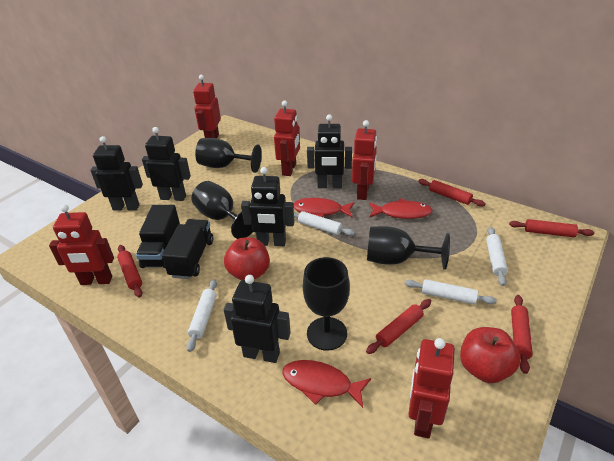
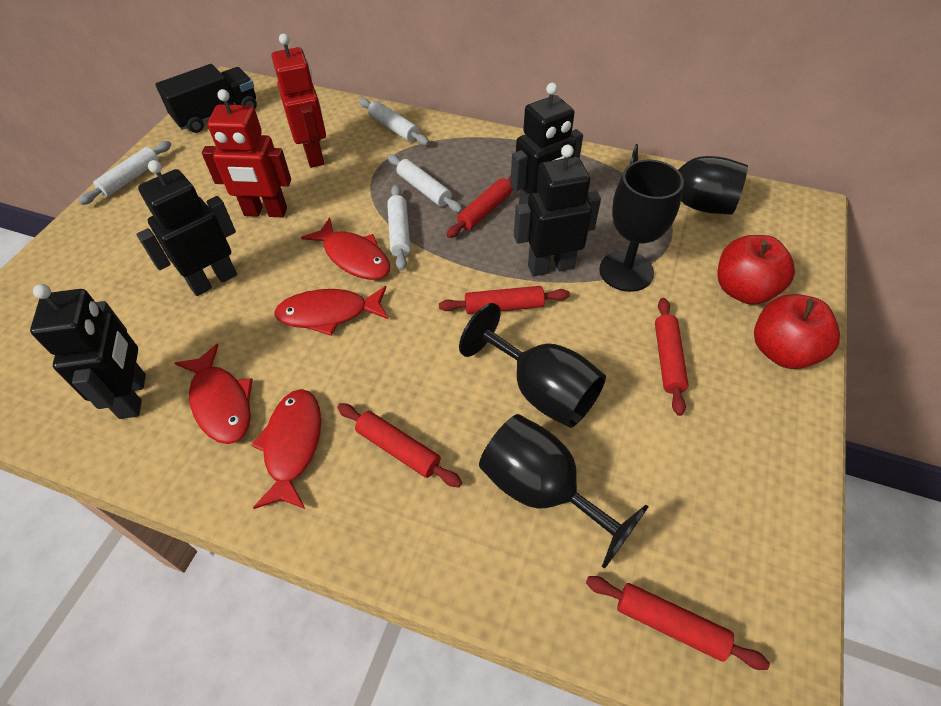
black robot: [90,136,143,210] [142,127,191,201] [224,275,291,363] [241,167,294,246] [307,114,352,188] = 5 -> [30,284,146,419] [136,160,237,296] [510,83,583,204] [514,145,601,276] = 4
black truck: [136,205,180,268] [162,219,213,279] = 2 -> [156,64,257,133] = 1
red fish: [282,360,371,408] [293,198,355,218] [369,198,433,219] = 3 -> [175,343,253,444] [251,389,321,509] [274,286,389,336] [301,217,390,280] = 4
red robot: [49,204,114,285] [193,75,221,138] [274,100,300,176] [352,120,377,200] [408,338,455,438] = 5 -> [202,89,291,217] [271,34,326,168] = 2

